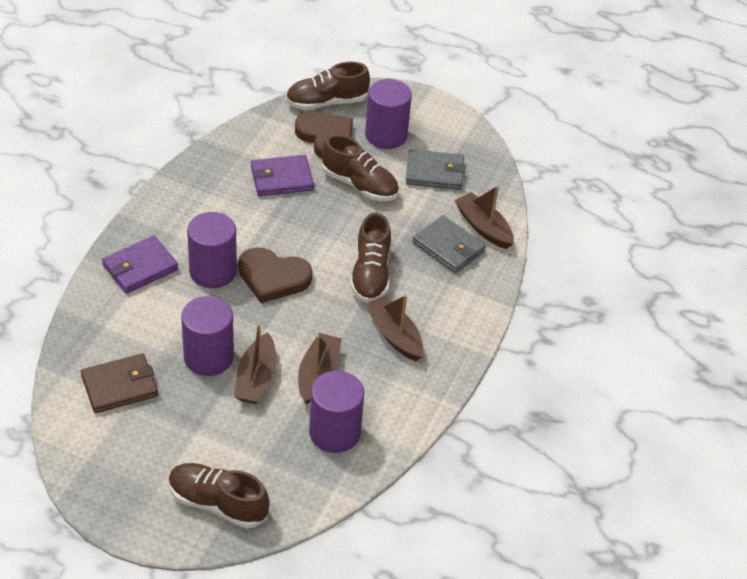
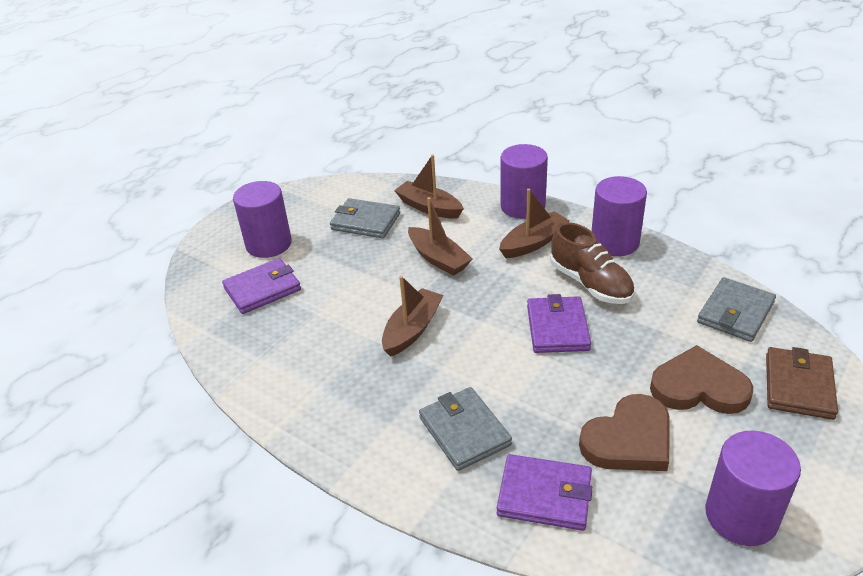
brown shoe: [169,463,270,528] [286,62,370,110] [322,134,399,201] [350,213,391,303] = 4 -> [550,222,635,304] = 1
grey wallet: [406,149,465,190] [412,215,486,273] = 2 -> [330,198,400,238] [419,387,512,471] [697,277,776,342] = 3
purple wallet: [102,236,179,294] [251,155,314,196] = 2 -> [222,258,301,314] [497,454,593,531] [527,294,591,353] = 3

